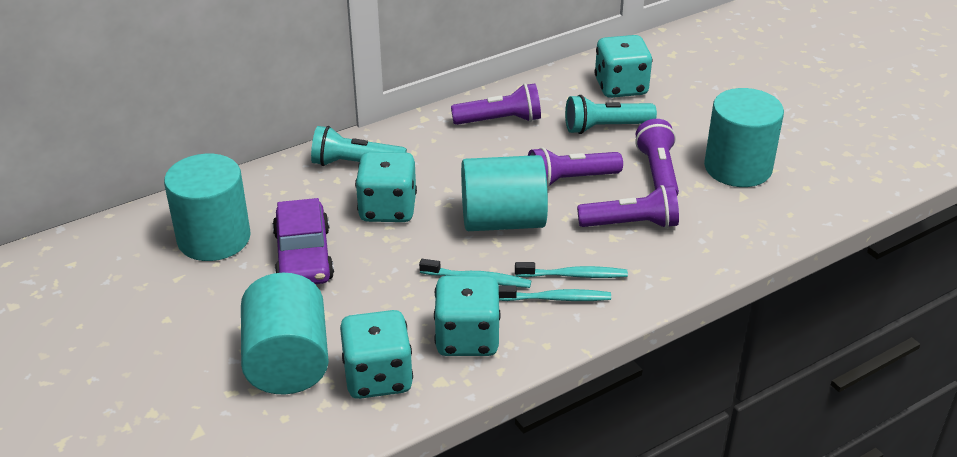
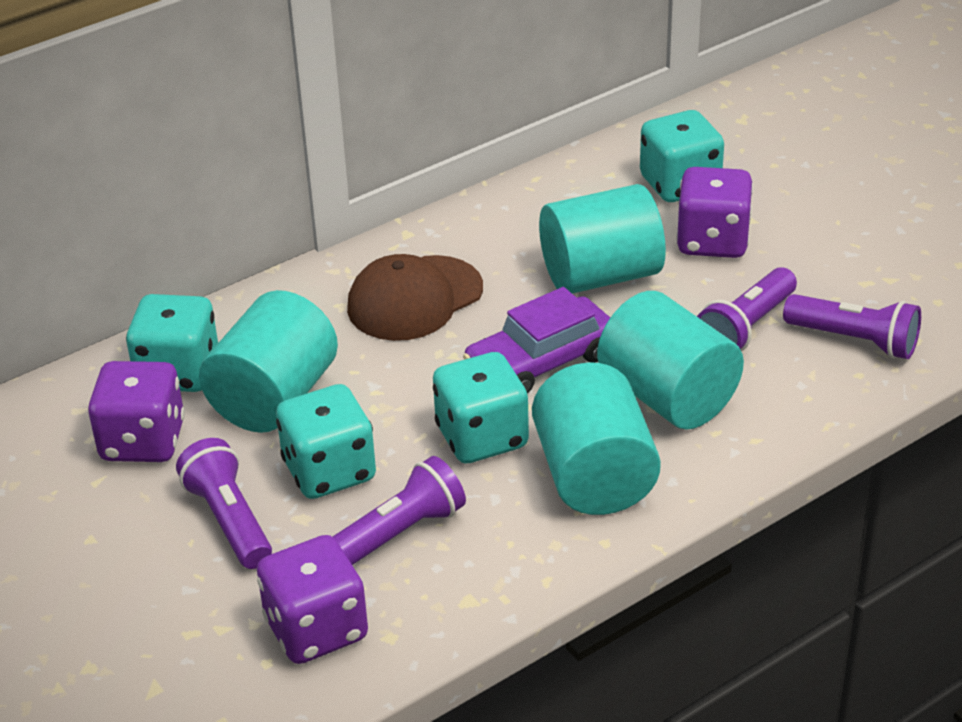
brown cap: none = 0 -> [347,254,483,341] = 1
purple dice: none = 0 -> [88,361,185,462] [257,535,368,664] [676,167,753,258] = 3
turquoise flashlight: [311,126,407,166] [565,95,657,134] = 2 -> none = 0
turquoise toothbrush: [419,259,531,288] [499,285,611,301] [515,262,628,278] = 3 -> none = 0

